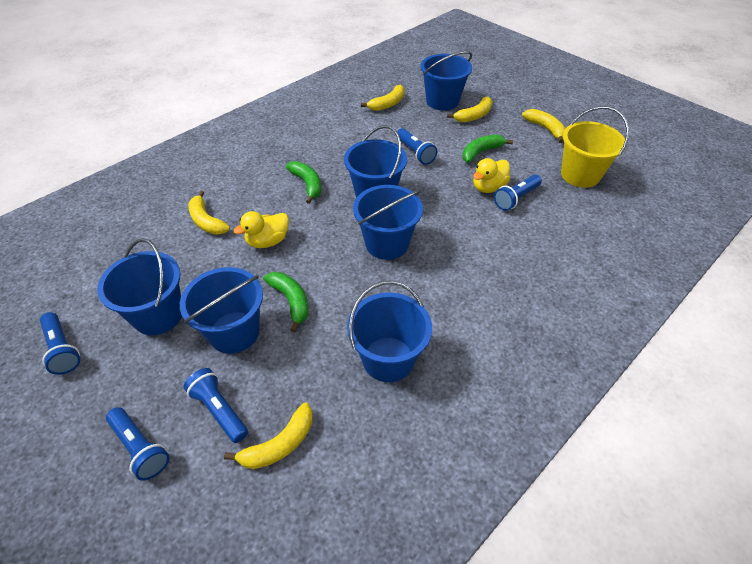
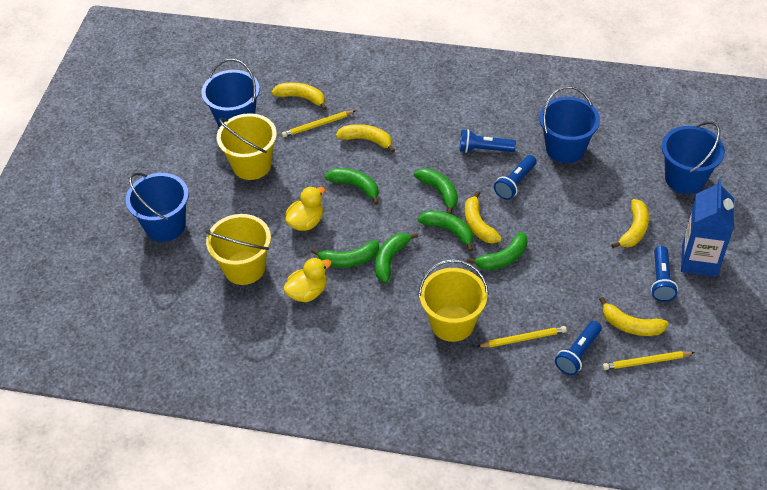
blue bucket: [97,238,182,335] [180,267,263,354] [344,125,407,198] [347,281,432,382] [353,185,423,260] [420,51,472,110] = 6 -> [126,173,189,242] [201,59,260,128] [539,86,600,163] [662,121,725,194] = 4
blue carton: none = 0 -> [681,179,734,277] = 1
blue flashlight: [40,312,80,375] [106,407,170,481] [183,368,248,443] [397,128,437,165] [494,174,542,211] = 5 -> [460,129,516,153] [494,155,537,200] [555,321,602,375] [651,246,678,302] = 4
green banana: [263,272,308,332] [286,161,321,204] [462,134,513,163] = 3 -> [311,241,379,268] [325,168,379,205] [375,233,419,283] [414,168,458,214] [418,211,473,252] [467,232,527,270] = 6
yellow bucket: [561,106,629,188] = 1 -> [206,214,271,285] [217,113,277,180] [418,259,489,342] = 3
yellow pencil: none = 0 -> [282,111,355,137] [477,326,567,347] [603,351,695,370] = 3

